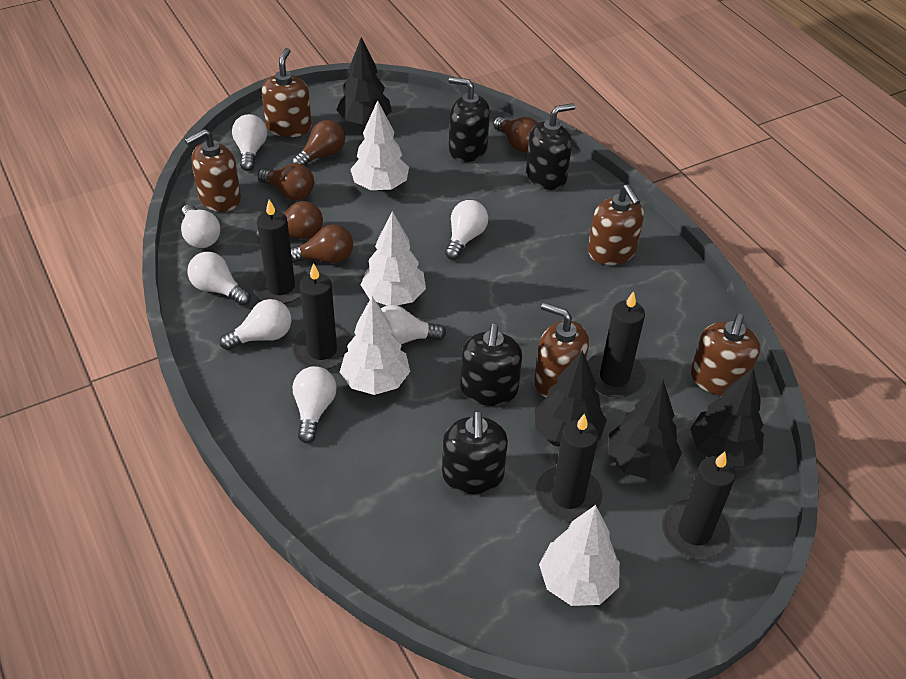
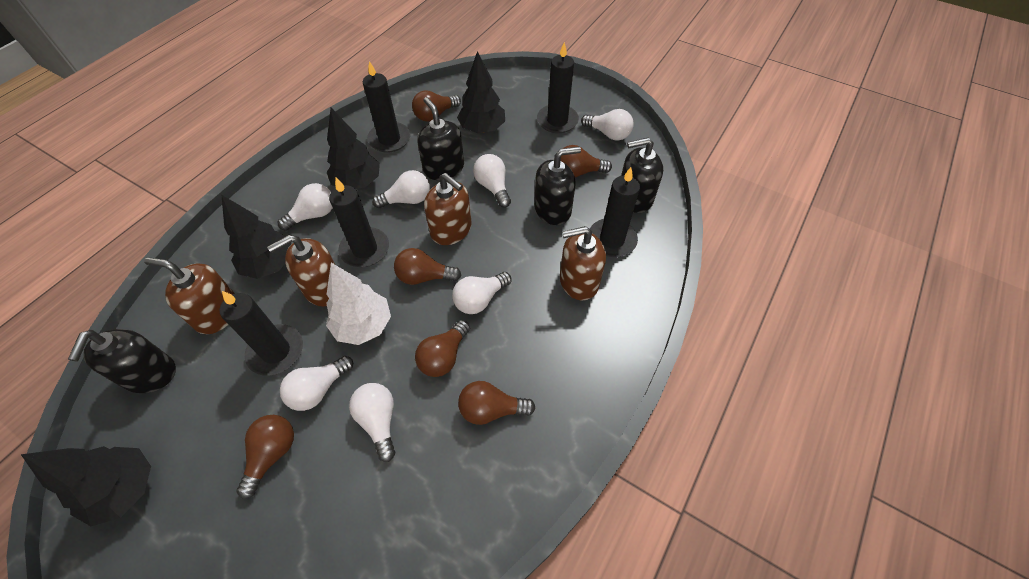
brown light bulb: [256,201,323,240] [258,163,314,200] [291,224,353,263] [292,120,345,166] [493,117,537,152] = 5 -> [237,415,294,499] [394,248,461,285] [412,90,461,122] [415,320,470,377] [458,381,535,425] [561,145,612,177] = 6
brown soap dispenser: [185,129,241,212] [261,48,312,137] [534,303,589,398] [588,184,644,265] [691,314,760,396] = 5 -> [144,257,235,334] [267,235,335,307] [424,173,472,245] [560,226,606,300] = 4
white tree: [340,297,410,395] [350,100,409,191] [361,211,426,306] [539,505,620,606] = 4 -> [326,263,391,345] = 1

